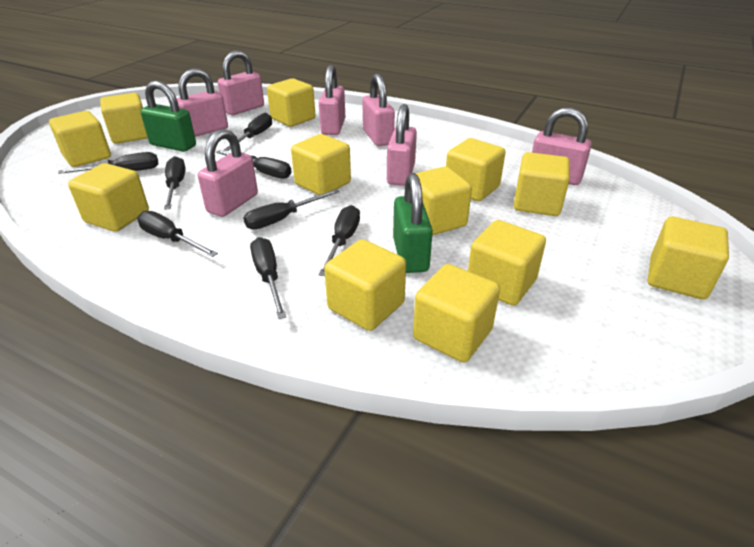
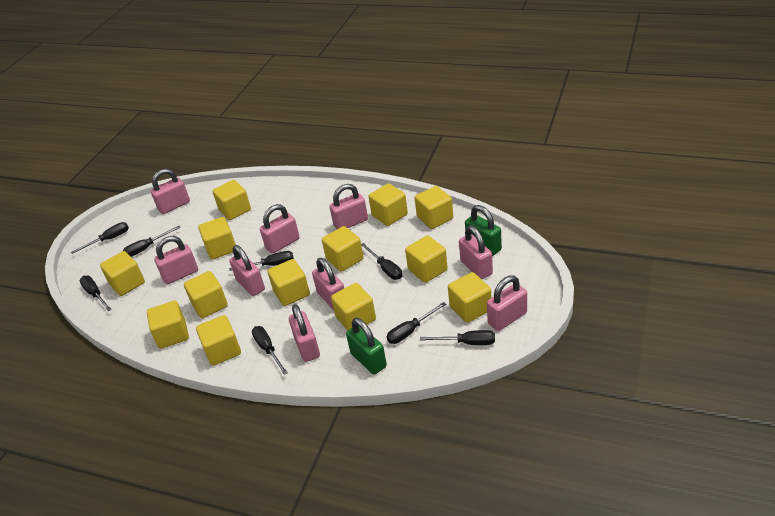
pink padlock: [176,69,228,137] [198,129,258,217] [218,51,264,115] [319,65,345,135] [362,74,395,146] [387,104,417,186] [532,107,592,185] = 7 -> [151,169,190,214] [154,236,198,284] [229,245,265,296] [260,204,300,254] [289,304,320,362] [312,258,344,310] [329,184,368,229] [459,226,493,279] [487,275,527,331] = 9
yellow cube: [49,111,111,167] [68,163,149,232] [100,93,148,144] [267,78,315,127] [291,134,351,195] [324,239,406,331] [413,264,500,362] [415,166,472,235] [446,138,506,201] [468,220,546,306] [514,152,570,216] [648,217,729,299] = 12 -> [100,251,145,296] [147,301,189,349] [184,271,228,318] [196,315,241,366] [198,217,236,259] [212,180,251,220] [268,259,310,306] [322,226,364,272] [331,283,376,330] [369,183,408,226] [405,236,448,283] [415,186,453,229] [448,272,491,323] = 13

